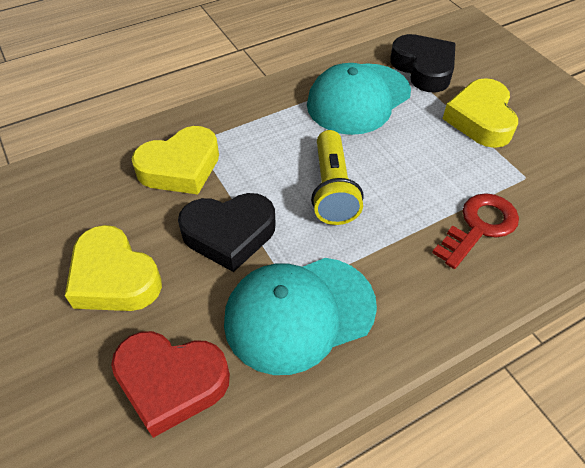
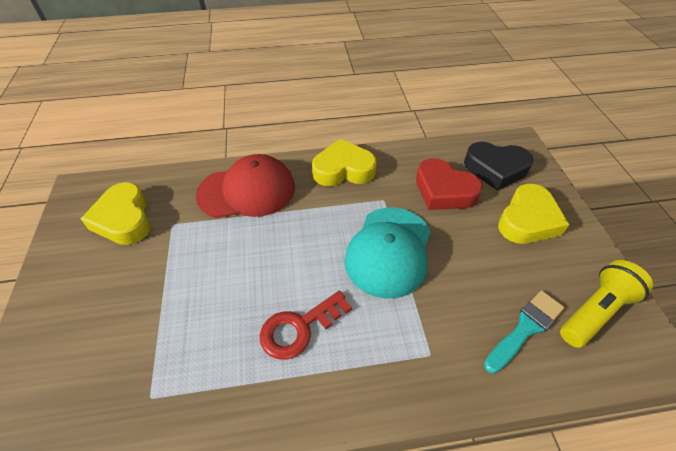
black heart: [178,193,276,272] [390,34,456,93] = 2 -> [464,142,533,191] = 1
red cap: none = 0 -> [196,154,295,218] = 1
turquoise brush: none = 0 -> [484,290,564,374] = 1
turquoise cap: [224,258,377,375] [307,63,411,135] = 2 -> [345,207,431,299] = 1

